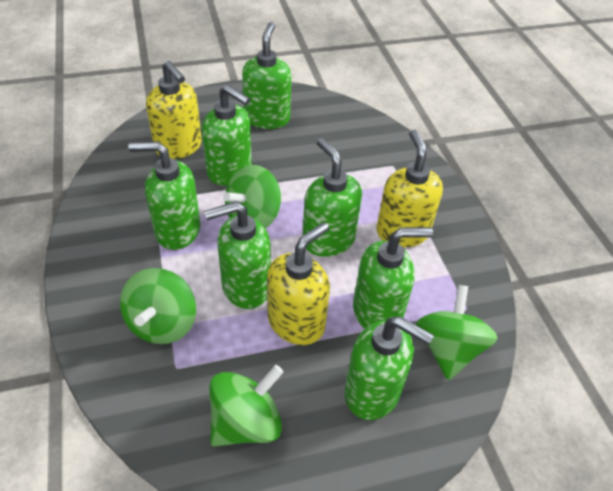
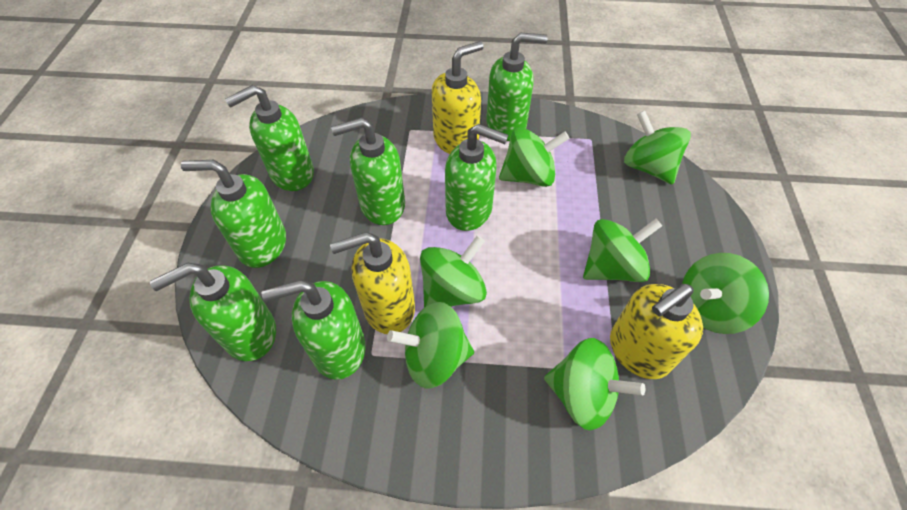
green spinning top: [120,268,196,344] [209,365,284,447] [223,165,281,228] [416,285,498,380] = 4 -> [387,302,474,388] [420,235,487,308] [499,127,570,187] [544,338,645,431] [583,219,662,282] [624,111,691,185] [682,253,769,334] = 7

